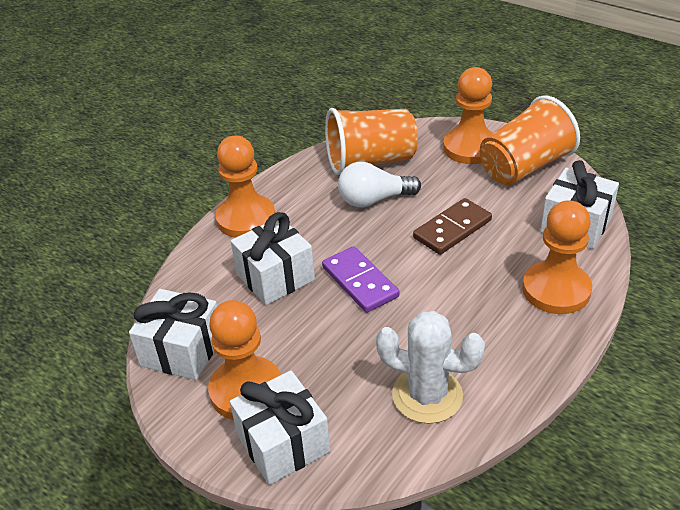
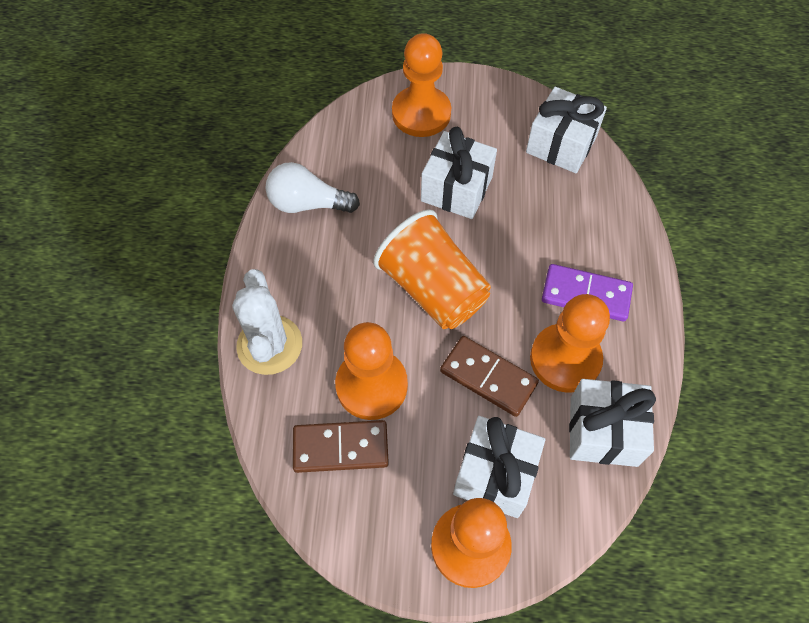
brown domino: [413,198,492,255] = 1 -> [293,420,389,473] [440,336,539,417] = 2
orange cup: [325,108,418,175] [480,96,580,185] = 2 -> [373,210,491,329] = 1

